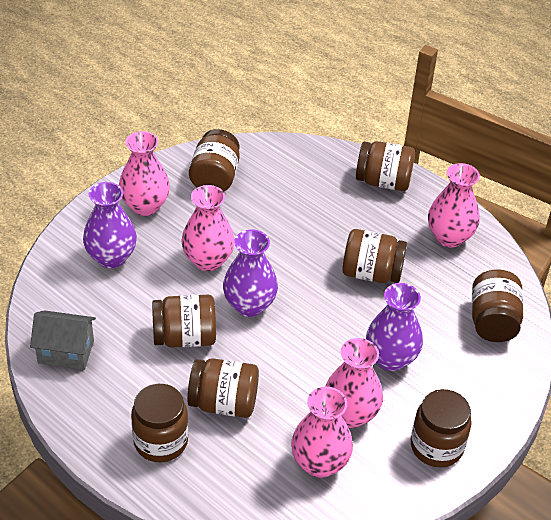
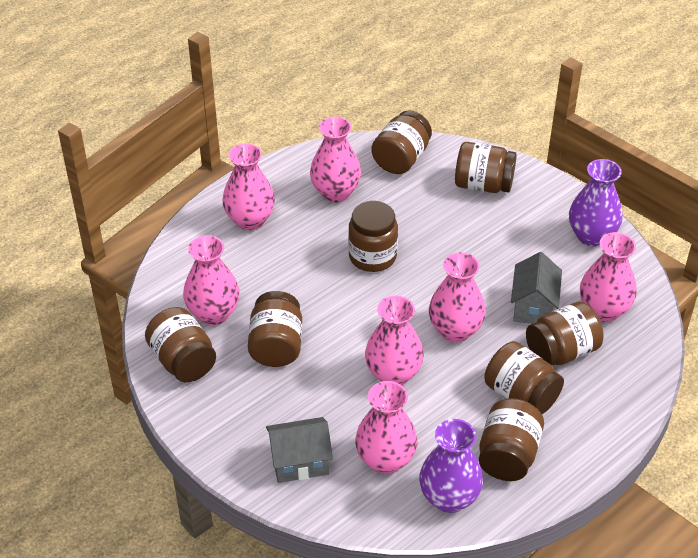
grey house: [30,310,96,370] = 1 -> [266,417,333,483] [511,252,562,324] = 2
pink vase: [119,131,170,216] [181,185,235,271] [291,387,353,478] [325,338,383,428] [428,163,480,248] = 5 -> [183,235,240,325] [222,143,275,230] [310,116,361,203] [355,381,417,474] [365,296,424,385] [429,252,486,343] [580,232,637,322] = 7
purple vase: [83,182,137,268] [223,230,278,317] [366,283,423,371] = 3 -> [419,419,483,513] [569,159,623,246] = 2

